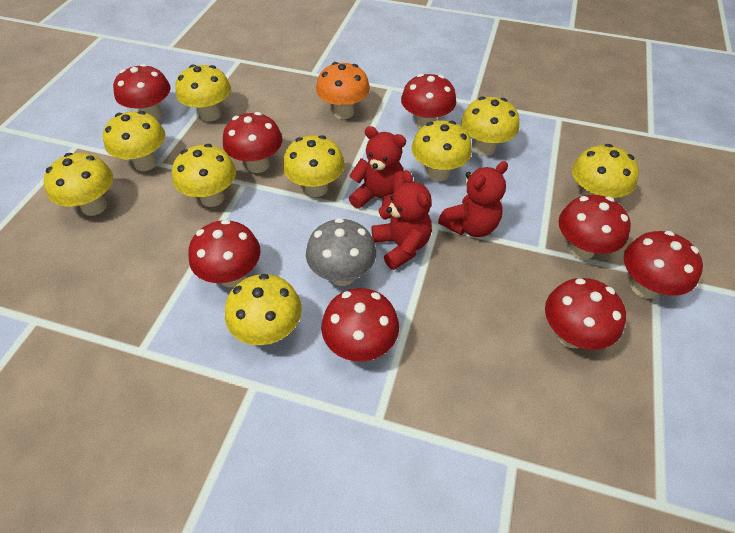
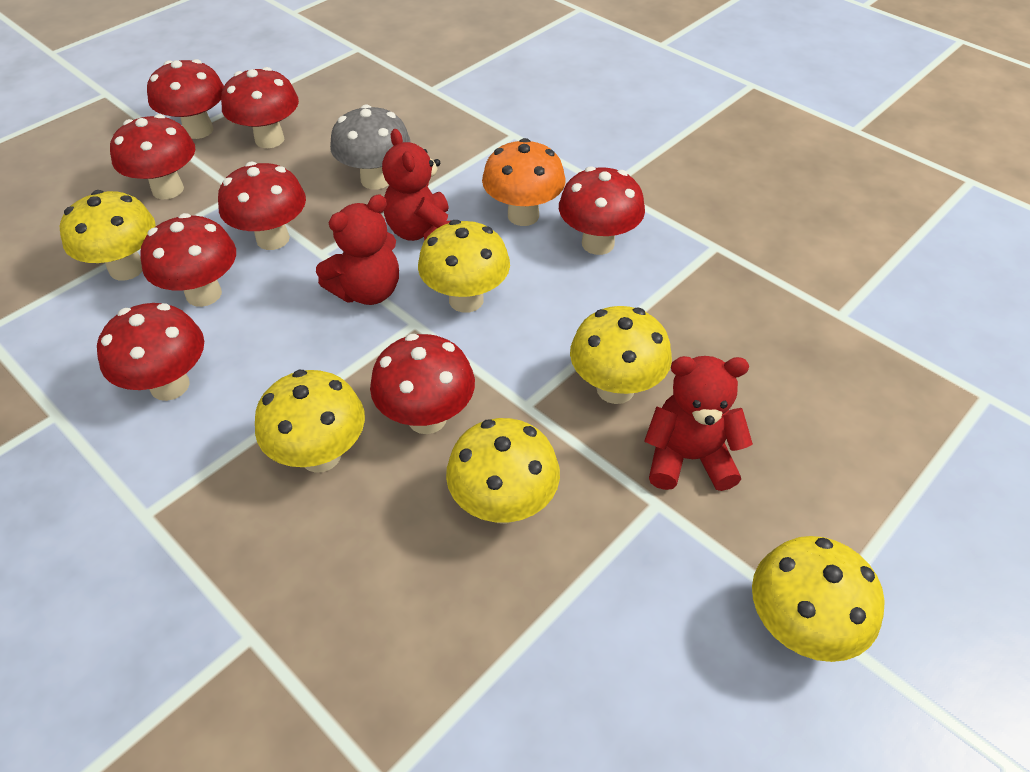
yellow mushroom: [43,153,113,216] [103,111,166,171] [172,144,236,207] [175,65,231,122] [225,274,302,345] [283,135,345,197] [412,121,472,181] [461,97,519,156] [572,144,639,198] = 9 -> [60,190,156,281] [255,370,365,473] [418,220,510,313] [446,418,560,524] [570,306,672,404] [752,536,884,662] = 6

